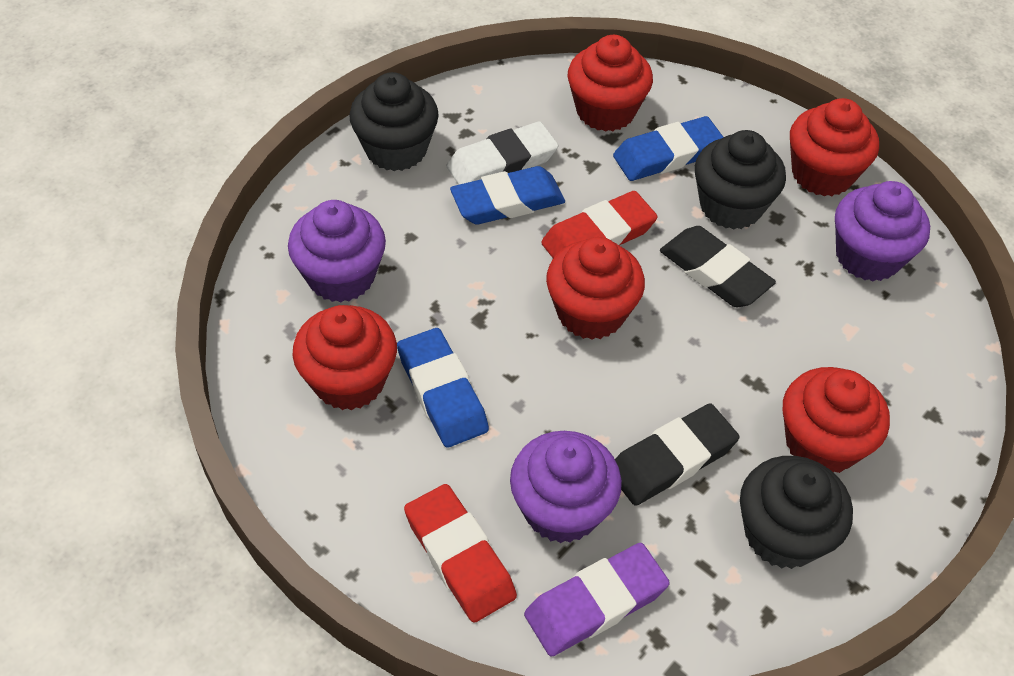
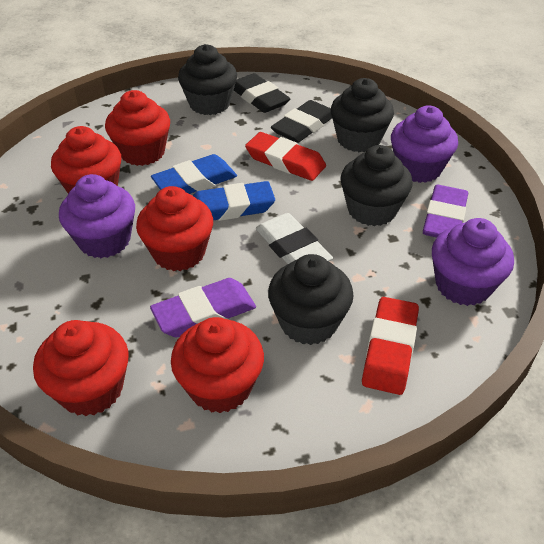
black cupcake: [349,72,439,171] [695,130,786,230] [740,456,853,569] = 3 -> [178,44,237,115] [268,254,354,345] [331,78,394,152] [340,145,413,226] = 4
blue eraser: [397,328,489,447] [450,166,565,225] [613,116,724,181] = 3 -> [151,154,237,194] [193,181,275,221] = 2
purple eraser: [524,543,670,657] = 1 -> [150,278,256,337] [423,185,468,238] = 2

